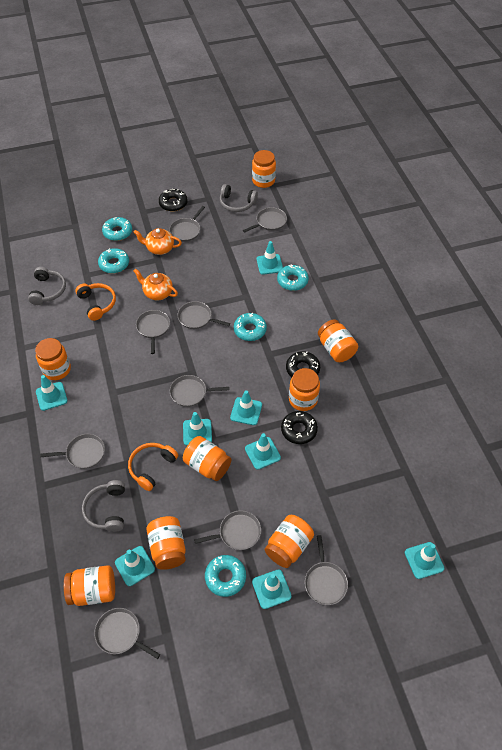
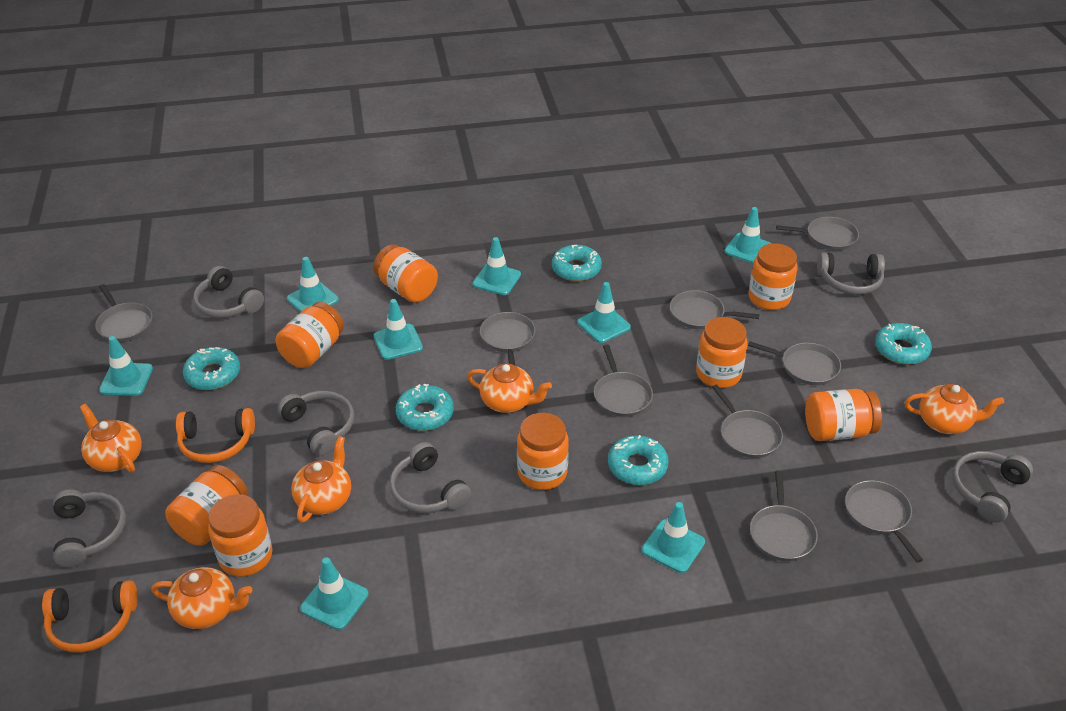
black donut: [159,189,188,211] [281,411,318,444] [286,351,320,377] = 3 -> none = 0
grey headphones: [28,267,66,305] [82,480,125,532] [220,184,258,212] = 3 -> [53,489,126,568] [193,266,264,318] [278,391,354,456] [389,442,471,513] [817,252,885,295] [952,451,1033,522] = 6
orange teapot: [133,228,182,255] [133,268,178,300] = 2 -> [80,404,142,473] [151,567,253,629] [291,436,351,523] [467,363,552,413] [905,384,1004,434] = 5

